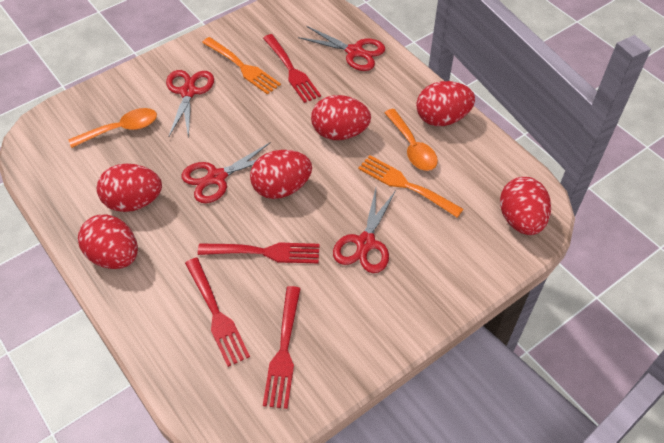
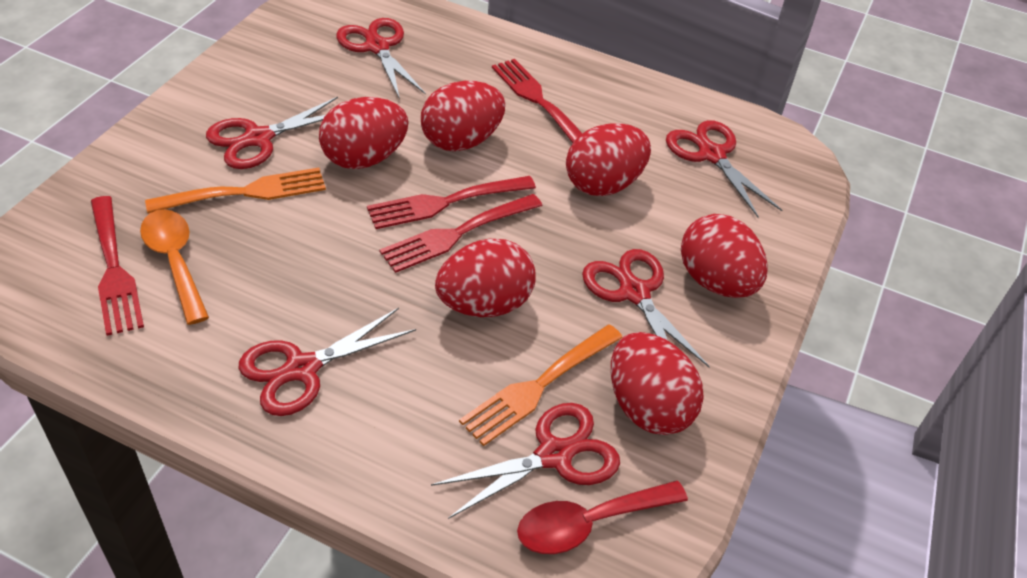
orange spoon: [68,108,157,148] [384,109,438,171] = 2 -> [140,209,209,325] = 1
red scissors: [166,70,214,139] [182,142,271,203] [298,26,385,71] [333,188,396,273] = 4 -> [206,97,338,169] [239,308,416,416] [336,18,425,97] [431,403,620,519] [582,249,710,367] [666,120,782,218] = 6
red spoon: none = 0 -> [517,480,688,554] = 1

